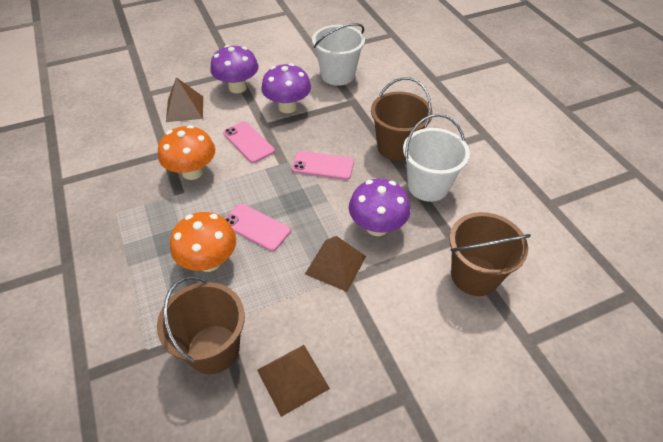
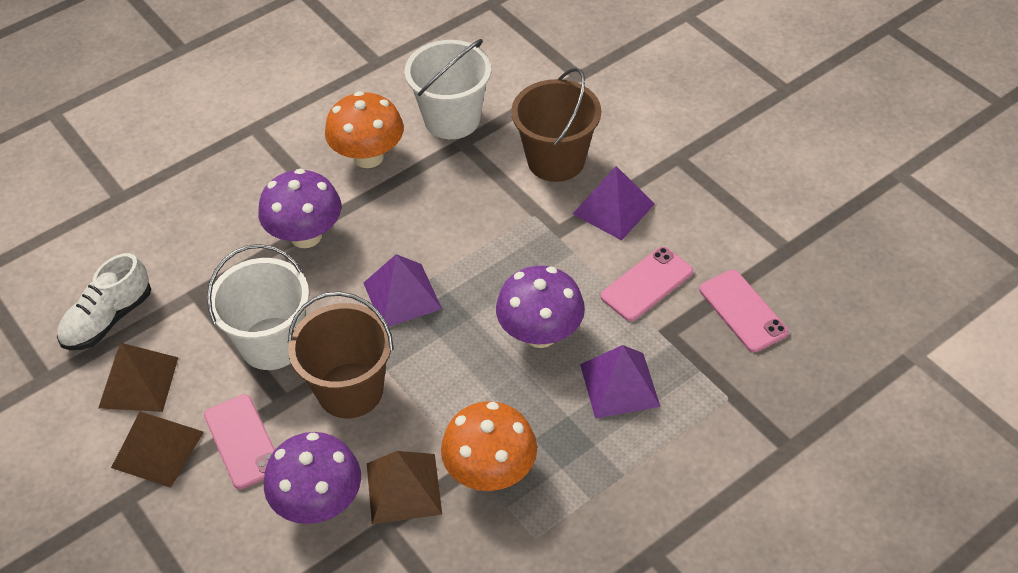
brown bucket: [157,276,245,374] [371,77,433,161] [449,212,531,296] = 3 -> [288,292,394,418] [511,67,601,182] = 2
purple pyramid: none = 0 -> [364,254,442,327] [573,166,655,241] [580,345,660,419] = 3
white shoe: none = 0 -> [57,253,151,350] = 1

